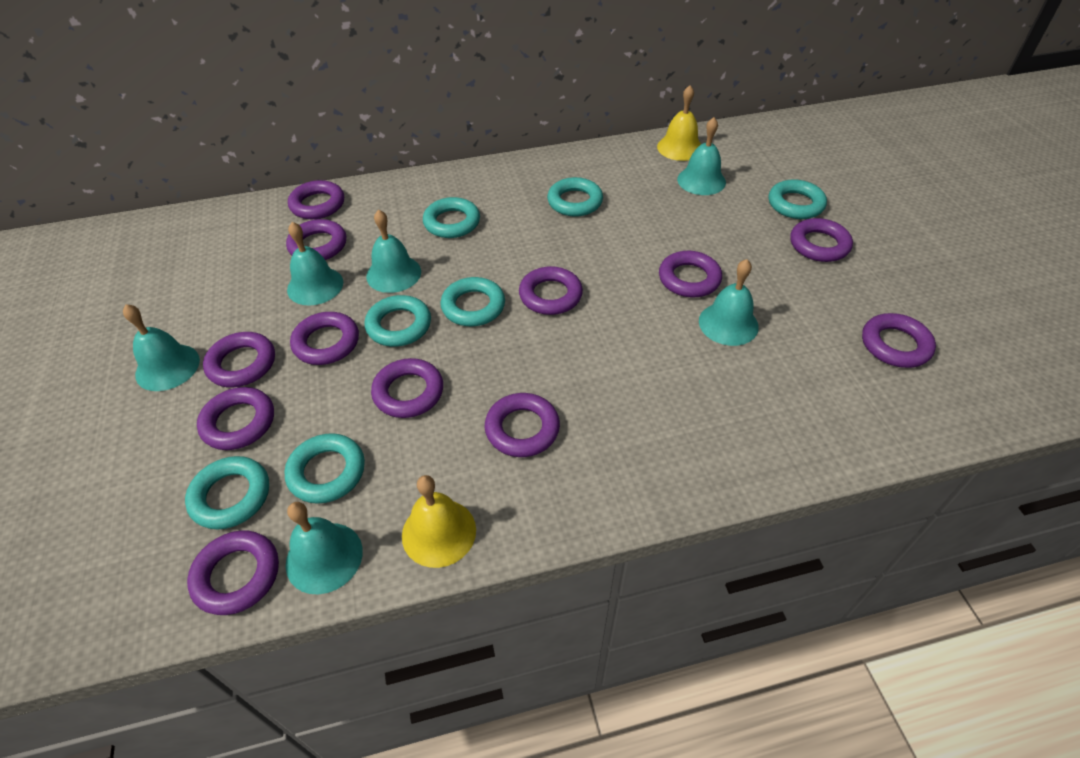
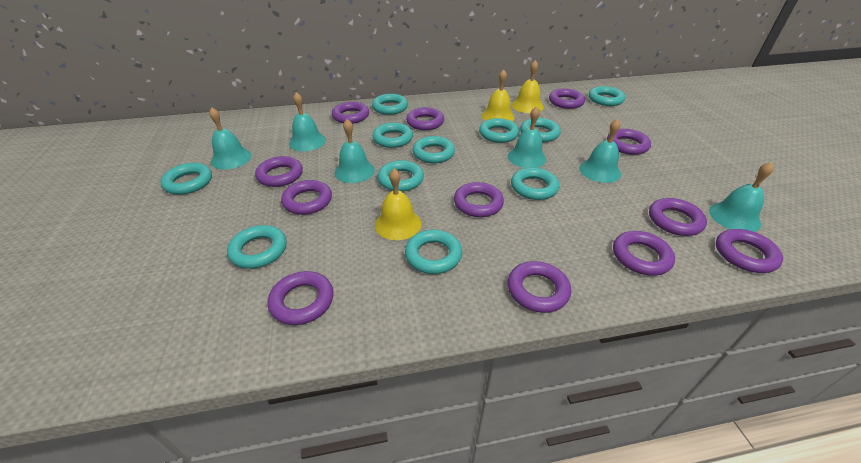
turquoise ring: [185,456,269,529] [284,433,365,504] [365,295,431,347] [423,197,480,238] [440,277,505,326] [547,177,603,217] [769,179,827,219] = 7 -> [160,163,212,195] [227,225,287,269] [372,94,408,115] [373,123,413,148] [378,160,424,192] [405,230,462,274] [413,136,455,163] [479,118,519,143] [511,167,559,200] [520,118,561,142] [589,86,625,106] = 11
yellow bell: [402,475,476,568] [657,85,701,161] = 2 -> [375,168,421,240] [482,69,515,121] [512,60,544,113] = 3

